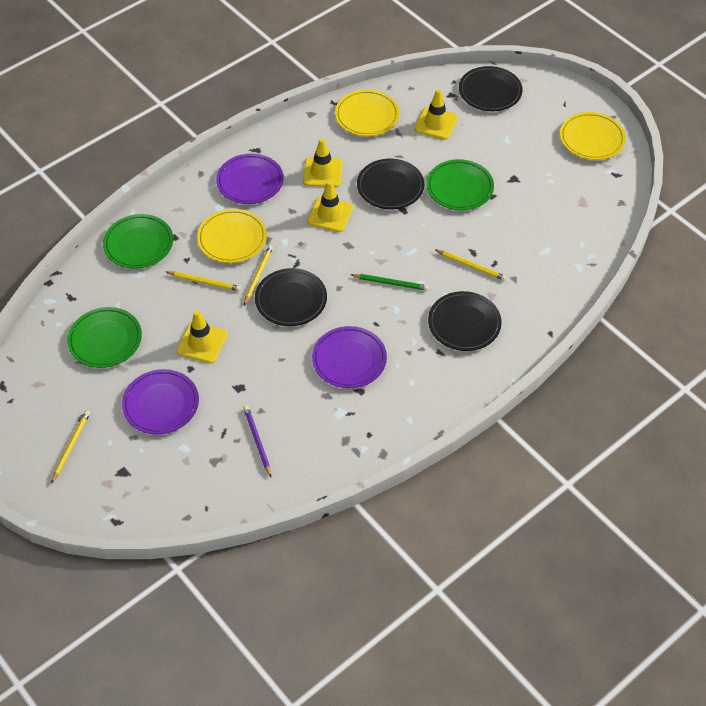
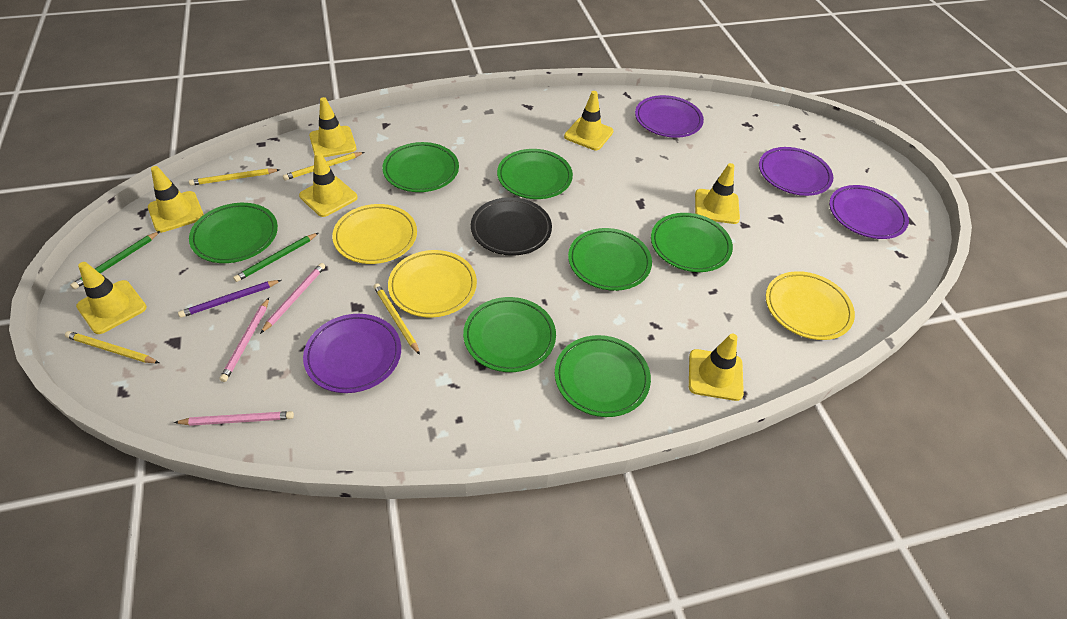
black plate: [255,268,327,326] [357,159,424,209] [428,291,502,351] [459,66,523,111] = 4 -> [471,197,552,256] = 1
green pencil: [351,274,429,291] = 1 -> [70,231,160,289] [233,233,318,282] = 2
green plate: [67,307,142,368] [103,214,173,269] [426,159,494,210] = 3 -> [189,203,278,263] [382,142,459,192] [463,297,556,372] [497,149,573,199] [555,335,651,417] [568,228,652,291] [651,213,733,272] = 7
pink pencil: none = 0 -> [174,411,294,426] [220,298,269,382] [260,263,325,334] = 3
purple plate: [122,369,199,434] [216,154,284,204] [312,326,387,388] = 3 -> [303,314,401,393] [635,95,704,138] [759,147,833,196] [829,185,909,239] = 4
yellow traffic cone: [177,310,227,363] [303,138,343,187] [307,180,353,232] [414,89,458,140] = 4 -> [76,262,147,334] [148,166,204,233] [299,151,358,217] [309,97,356,157] [564,91,613,150] [689,333,744,401] [695,163,740,224] = 7

